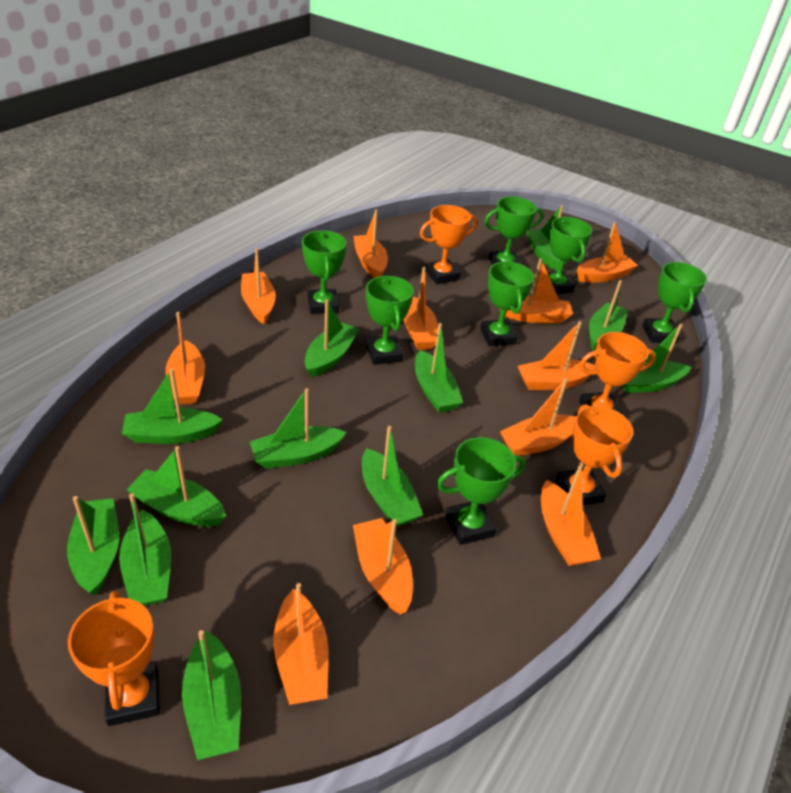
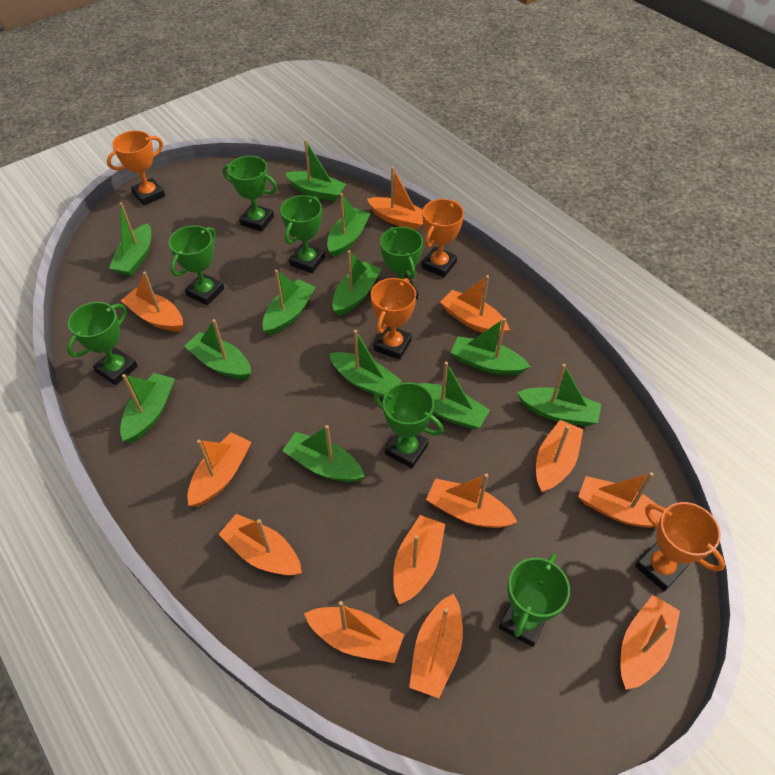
orange boat: [166,312,205,405] [241,248,276,324] [273,583,329,705] [353,209,388,278] [353,518,413,614] [404,267,438,350] [499,258,573,323] [500,378,576,456] [518,321,595,390] [541,463,601,566] [577,222,638,283] = 11 -> [121,271,183,332] [187,432,251,507] [218,514,302,575] [304,601,404,663] [367,167,423,230] [393,515,445,605] [409,594,463,698] [426,473,517,528] [440,275,510,336] [536,420,583,493] [578,472,663,528] [621,595,680,690] = 12

